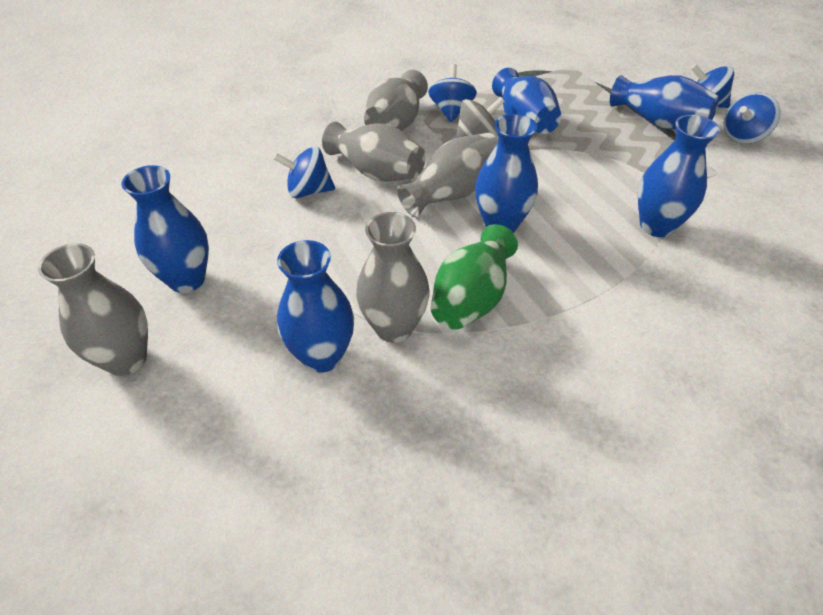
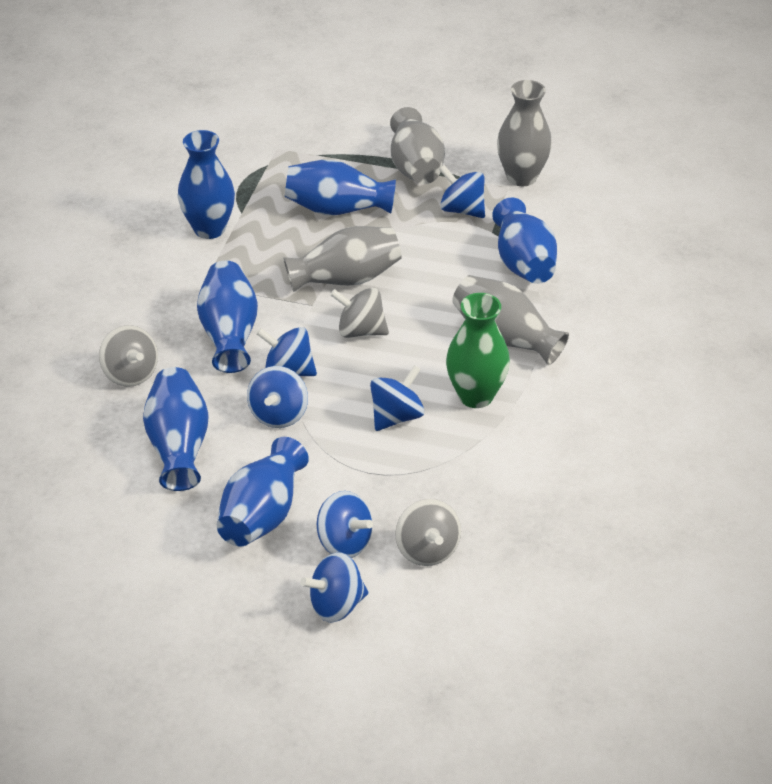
blue spinning top: [273,147,335,198] [428,64,477,122] [691,64,734,108] [724,93,781,144] = 4 -> [247,366,308,428] [256,327,317,376] [300,552,368,623] [317,491,373,558] [370,365,424,431] [439,165,485,218] = 6
grey spinning top: [455,97,505,138] = 1 -> [99,325,158,387] [330,287,389,338] [395,499,461,566] = 3
grey vase: [38,243,148,376] [322,122,426,182] [356,212,430,343] [364,70,428,131] [397,133,498,218] = 5 -> [283,226,402,292] [390,107,445,184] [452,275,569,365] [497,80,552,186] = 4

